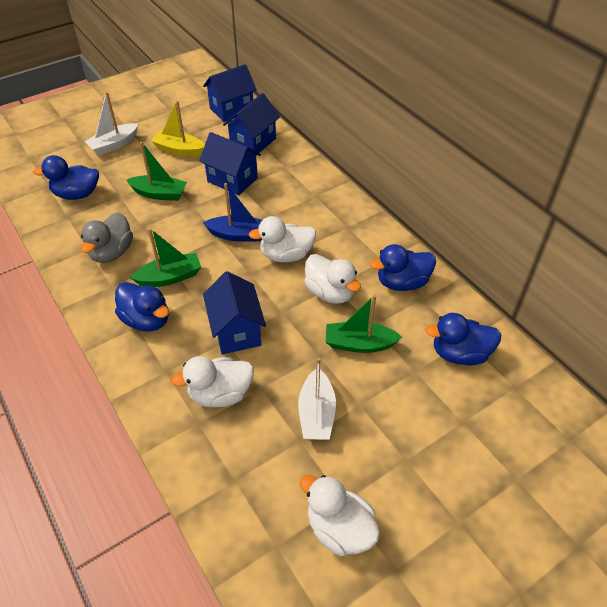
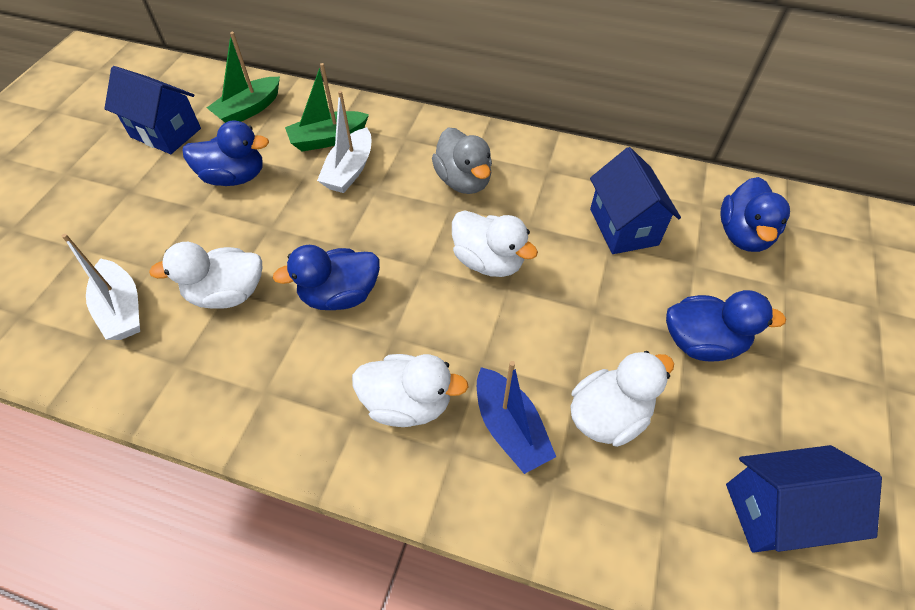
blue house: [199,132,261,195] [203,64,257,122] [203,271,266,354] [223,93,280,155] = 4 -> [104,66,201,154] [590,147,681,254] [726,445,882,553] = 3
green boat: [126,142,187,201] [130,228,201,287] [326,294,402,353] = 3 -> [207,32,280,123] [285,63,369,152] = 2
yellow boat: [151,101,205,157] = 1 -> none = 0

